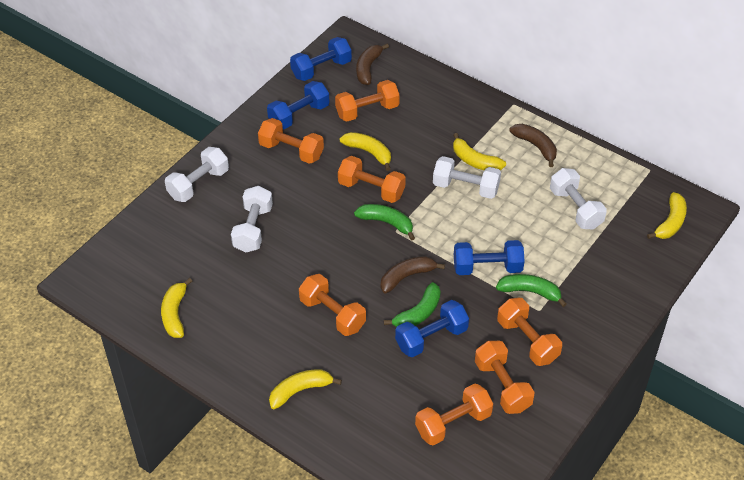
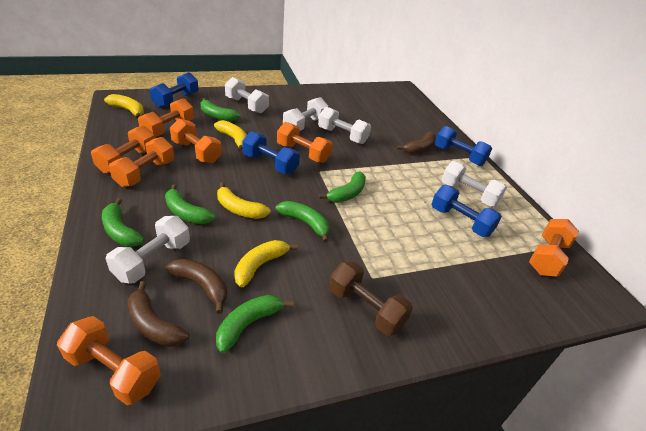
brown dumbbell: none = 0 -> [329,261,413,336] = 1
green banana: [354,204,415,241] [384,282,441,327] [496,274,567,307] = 3 -> [102,198,144,247] [165,184,216,224] [200,98,240,121] [216,295,294,353] [276,201,330,242] [319,172,366,203] = 6
white dumbbell: [165,147,229,202] [231,186,273,253] [433,156,501,199] [550,168,607,230] = 4 -> [105,216,190,283] [225,77,269,114] [283,97,328,131] [318,107,371,144] [442,161,507,207] = 5
yellow banana: [161,278,192,338] [269,369,342,409] [340,132,391,171] [453,133,506,170] [647,192,687,239] = 5 -> [104,94,144,119] [214,120,247,152] [217,182,271,219] [234,240,298,287] = 4

